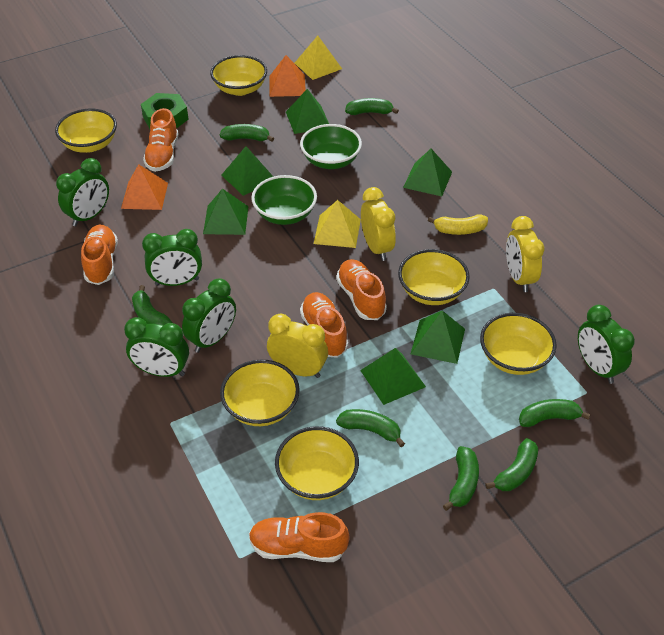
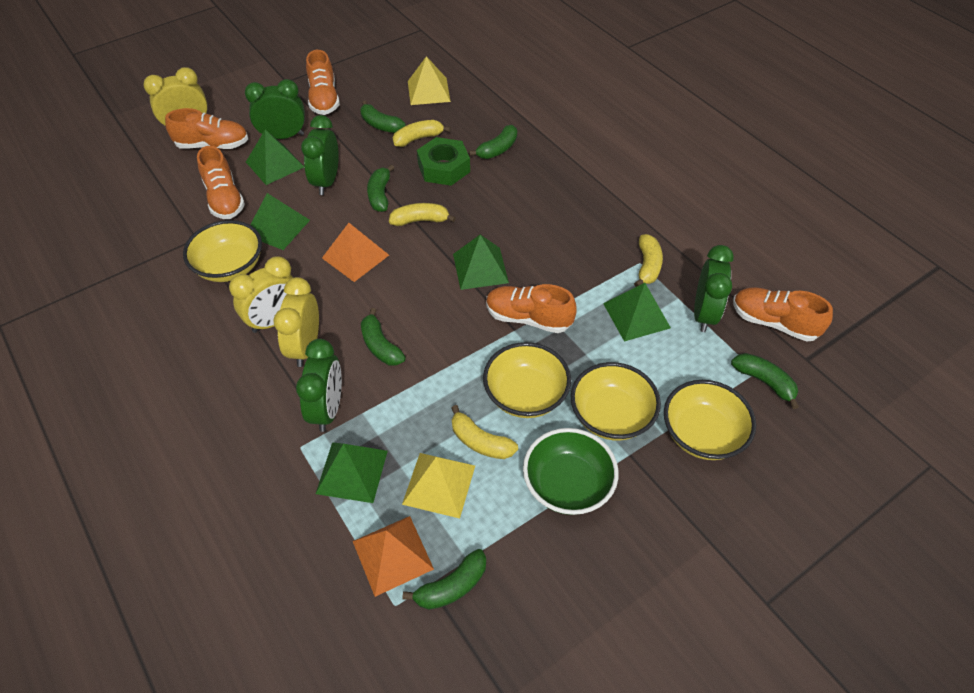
green banana: [132,285,172,325] [220,124,274,142] [336,409,405,447] [345,98,399,115] [443,446,479,511] [485,438,538,491] [519,399,591,427] = 7 -> [360,101,406,133] [361,308,406,366] [367,165,394,212] [403,549,486,610] [469,125,517,159] [731,353,799,409] = 6
green bowl: [251,175,317,225] [300,124,362,169] = 2 -> [523,428,619,515] = 1
green clock: [56,158,109,226] [124,317,189,377] [142,229,202,286] [182,278,236,353] [578,305,635,384] = 5 -> [245,79,305,139] [296,339,342,432] [301,115,339,195] [694,245,734,332] = 4
green pyramid: [203,188,249,235] [221,146,273,196] [286,89,329,134] [360,348,426,405] [403,149,452,197] [411,311,465,364] = 6 -> [246,130,304,185] [250,193,310,250] [316,442,388,503] [453,235,509,290] [603,283,671,341] = 5
yellow banana: [428,214,488,235] = 1 -> [389,203,456,226] [393,120,451,147] [451,405,518,459] [634,234,663,287] = 4
yellow bowl: [55,108,117,153] [210,55,267,96] [220,360,300,426] [275,426,359,500] [398,249,470,305] [480,313,557,375] = 6 -> [183,220,262,282] [483,342,571,418] [570,362,661,441] [664,380,756,460] = 4

